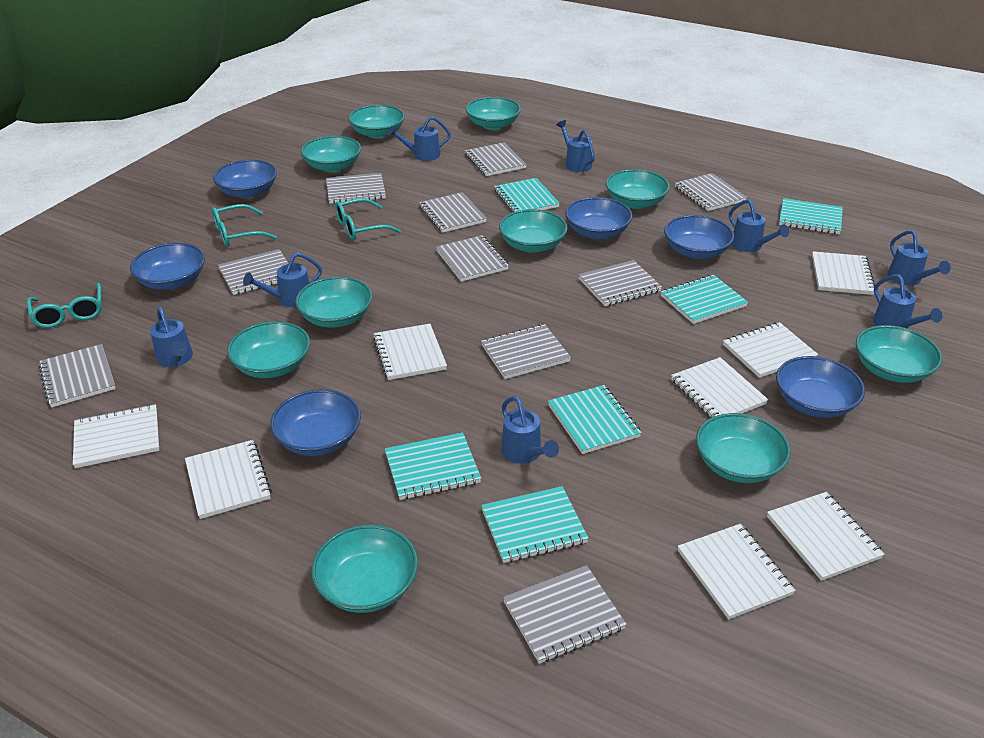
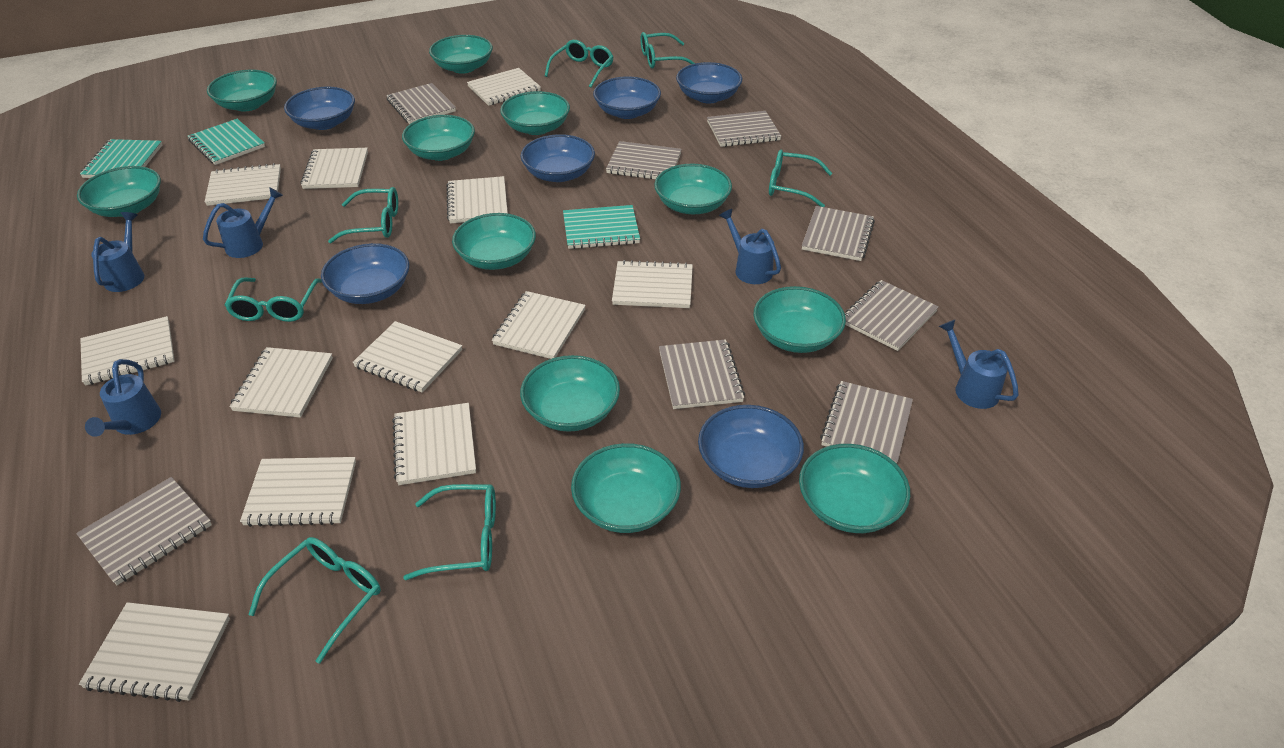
blue watering can: [150,307,193,367] [243,252,322,308] [387,116,451,161] [501,396,559,464] [556,120,595,172] [729,199,789,252] [873,275,942,329] [887,230,951,286] = 8 -> [85,359,161,437] [91,212,145,292] [203,187,283,258] [719,209,781,284] [939,320,1019,409] = 5
grey notebook: [38,344,116,408] [218,249,288,295] [326,173,386,204] [419,192,487,233] [436,235,509,282] [465,142,527,176] [481,324,571,379] [503,565,627,664] [579,260,662,306] [675,173,747,211] = 10 -> [76,477,212,585] [386,83,456,124] [606,141,682,179] [659,339,745,409] [707,111,781,147] [802,206,875,261] [820,381,913,464] [845,280,939,351] = 8
turquoise bowl: [227,321,310,378] [295,276,372,328] [301,136,361,172] [311,525,418,613] [348,105,405,138] [466,97,521,130] [499,209,568,253] [606,169,670,209] [696,413,791,483] [856,325,942,383] = 10 -> [77,166,161,217] [207,70,277,111] [402,115,475,161] [429,35,493,74] [452,213,536,270] [500,91,570,135] [520,355,620,432] [571,443,681,533] [654,164,732,214] [754,286,846,353] [799,444,910,533] = 11
turquoise glasses: [27,283,102,328] [212,204,277,246] [335,198,401,240] = 3 -> [224,277,322,322] [248,537,381,664] [328,187,398,243] [403,484,496,580] [545,40,613,88] [640,32,695,68] [769,150,832,207] = 7
turquoise notebook: [385,432,481,500] [481,486,589,563] [494,178,560,212] [548,385,641,454] [661,275,748,324] [779,198,843,234] = 6 -> [80,139,162,178] [188,119,265,165] [563,205,640,249] = 3
white notebook: [73,404,159,468] [185,440,272,519] [373,324,447,380] [671,357,768,418] [678,524,796,619] [723,322,818,378] [767,492,885,581] [812,251,875,295] = 8 -> [79,602,230,702] [80,316,175,386] [205,163,281,206] [230,347,333,418] [240,457,356,527] [300,148,368,189] [352,321,462,393] [392,403,476,485] [446,176,508,224] [467,68,541,106] [492,291,586,359] [612,260,693,308] = 12

